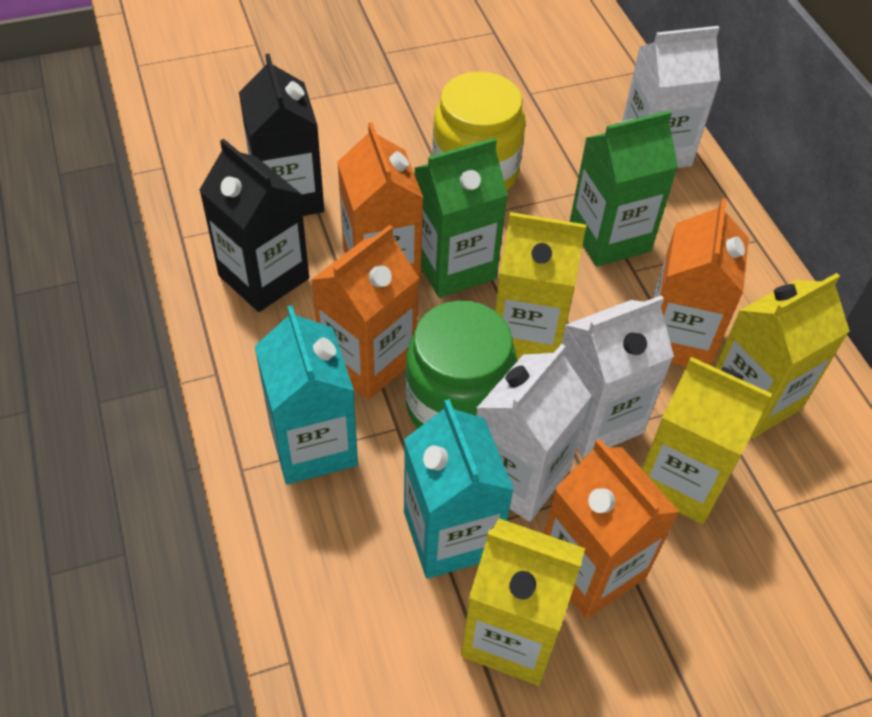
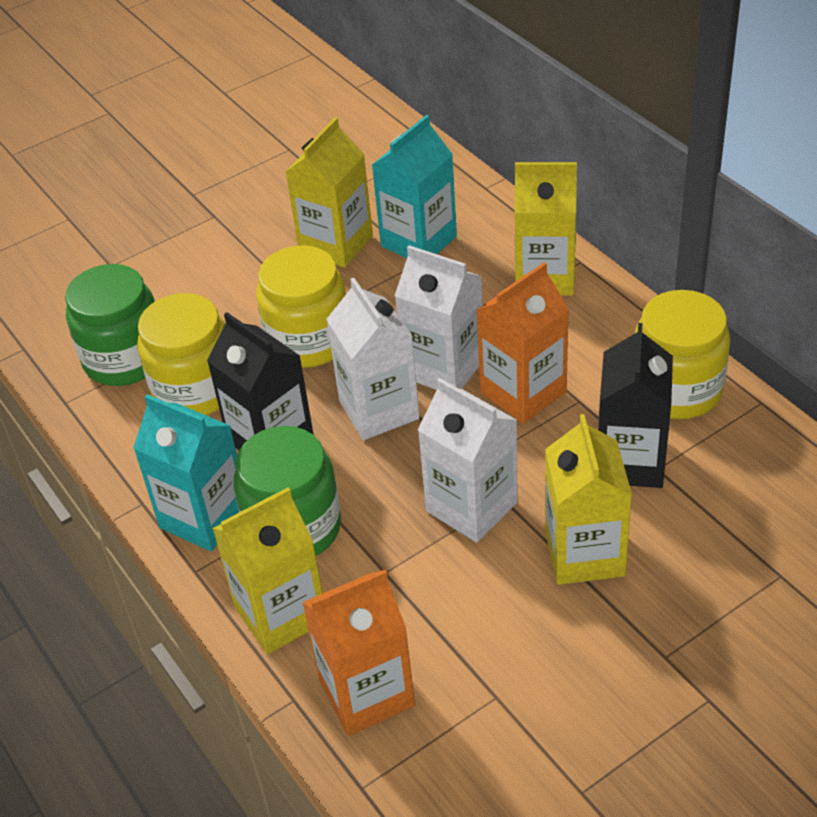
green carton: [414,138,508,298] [570,110,678,267] = 2 -> none = 0
green jar: [405,301,517,429] = 1 -> [65,264,155,386] [234,426,341,556] = 2
orange carton: [311,225,419,400] [337,122,423,283] [544,439,679,618] [652,198,749,367] = 4 -> [302,569,415,736] [476,262,569,424] = 2
yellow jar: [432,72,526,191] = 1 -> [137,293,225,415] [256,245,346,368] [635,290,730,419] = 3

